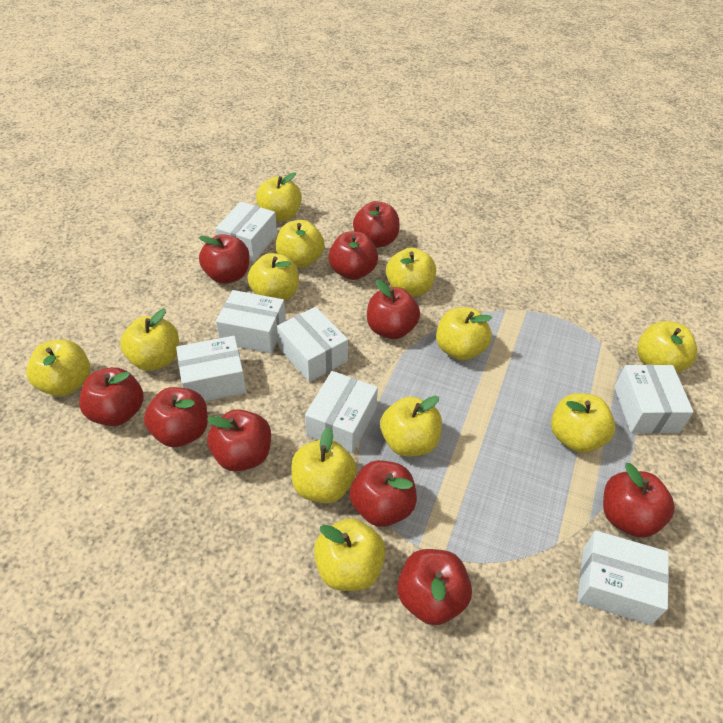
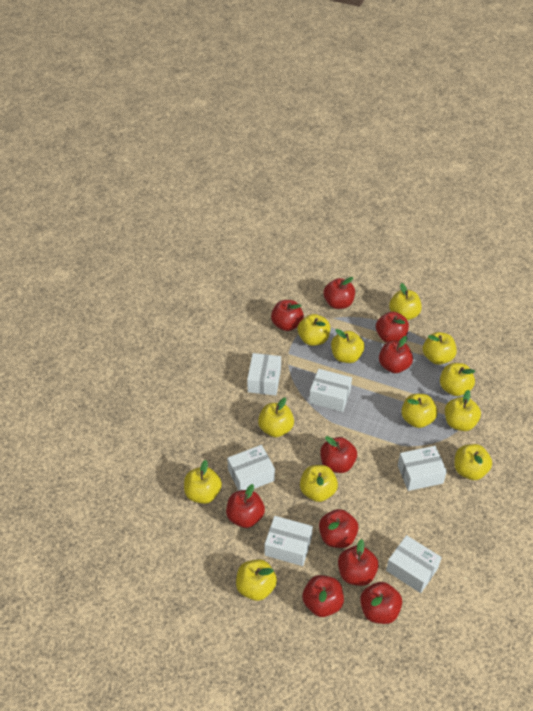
white box: [176,336,246,401] [216,202,277,262] [216,290,286,354] [277,307,348,382] [305,371,378,453] [577,530,669,625] [614,365,694,433] = 7 -> [227,445,275,491] [247,353,281,396] [265,516,313,566] [309,369,352,412] [386,535,442,593] [398,446,447,491] = 6

